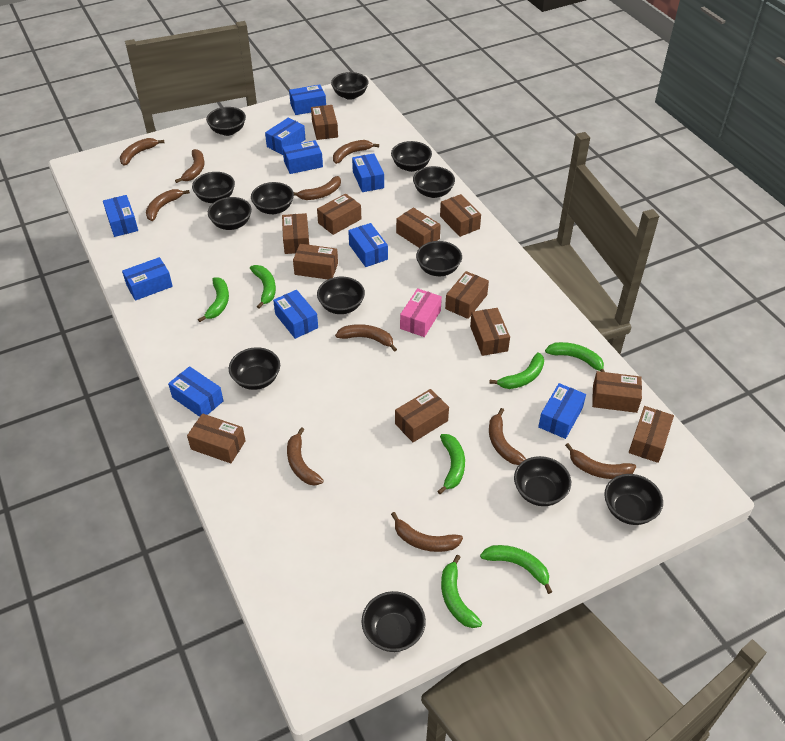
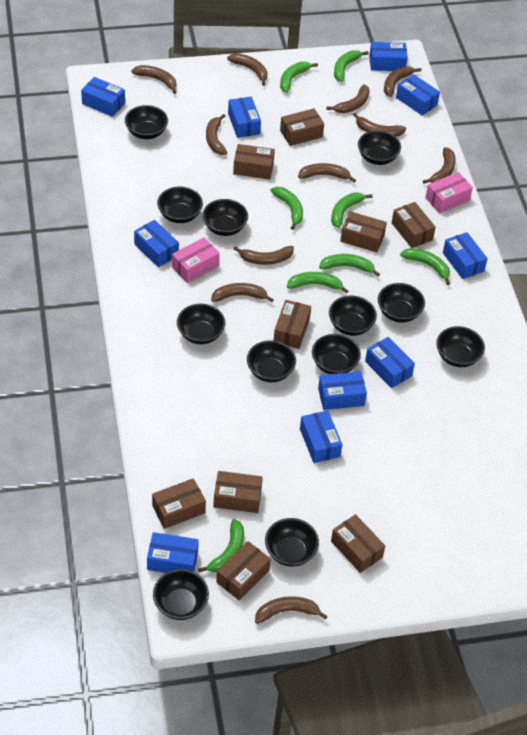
black bowl: [192,172,235,203] [206,107,246,136] [208,197,252,230] [229,347,280,390] [251,182,294,214] [317,277,365,314] [331,72,369,100] [362,591,426,652] [391,141,432,172] [413,166,455,198] [416,241,462,276] [514,456,571,506] [604,474,663,525] = 13 -> [125,105,168,139] [153,569,209,620] [157,187,203,223] [177,304,225,344] [203,199,248,236] [247,340,296,383] [265,518,319,567] [312,334,361,374] [329,295,377,336] [358,130,401,165] [378,283,425,323] [436,326,485,367] = 12
brown banana: [120,138,164,166] [146,189,190,221] [175,149,204,183] [287,427,324,485] [294,176,341,200] [333,140,379,164] [335,324,397,352] [391,512,463,552] [489,408,526,465] [565,443,636,479] = 10 -> [131,65,177,94] [206,114,228,155] [211,283,273,302] [227,53,267,86] [234,246,294,265] [255,596,328,624] [298,163,356,182] [326,84,370,113] [353,113,406,137] [384,66,421,97] [423,147,456,184] = 11
brown box: [187,413,246,463] [282,213,309,254] [293,244,338,279] [311,105,338,140] [317,193,361,235] [395,389,449,442] [396,208,441,248] [440,194,481,237] [445,271,489,319] [470,308,510,356] [592,371,642,413] [629,406,674,463] = 12 -> [152,478,206,529] [213,471,263,513] [216,541,271,600] [233,144,275,179] [274,300,311,349] [280,109,324,146] [331,514,385,573] [340,211,387,252] [392,202,436,248] = 9
green banana: [198,277,229,322] [250,265,276,309] [438,434,465,494] [441,555,482,628] [480,545,552,594] [489,352,544,389] [545,342,605,372] = 7 -> [198,519,244,572] [271,187,303,230] [280,62,318,93] [287,272,348,294] [319,254,380,277] [331,192,372,228] [334,50,369,82] [400,248,450,285] = 8
pink box: [400,288,442,337] = 1 -> [172,237,220,283] [425,172,473,213] = 2

